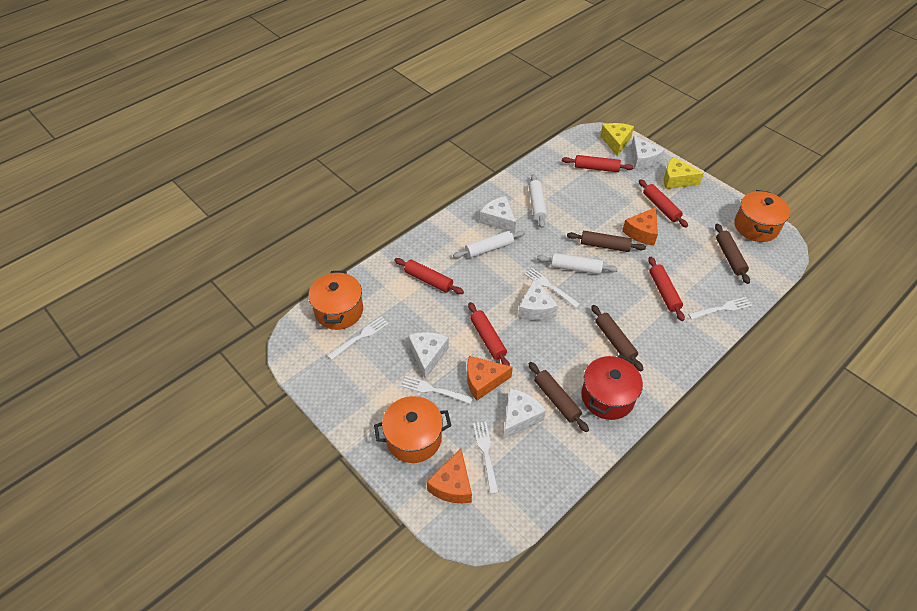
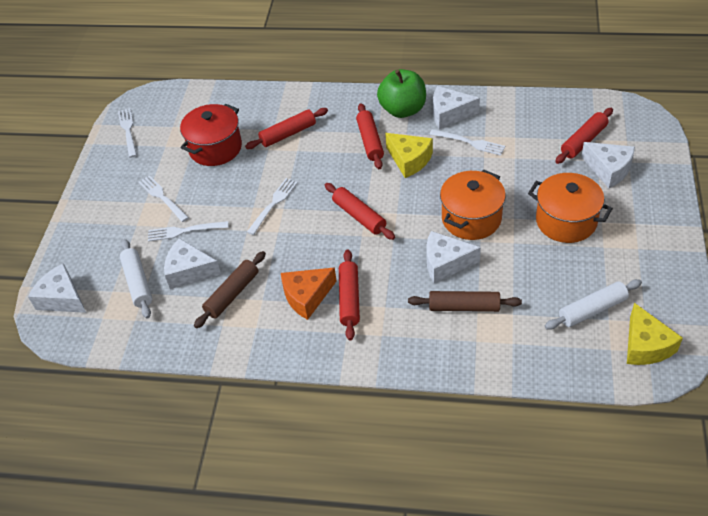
brown rolling pin: [529,362,589,432] [567,231,646,252] [591,305,644,371] [715,224,750,284] = 4 -> [194,251,266,328] [408,291,522,312] = 2
green apple: none = 0 -> [377,69,426,118] = 1
orange cheese: [427,448,472,503] [467,356,513,401] [622,207,658,245] = 3 -> [281,267,337,320] = 1
orange pot: [309,271,363,330] [374,396,451,463] [734,190,790,242] = 3 -> [440,170,506,240] [528,173,613,243] = 2
white rolling pin: [453,231,525,258] [529,174,547,228] [537,253,618,274] = 3 -> [120,239,152,319] [545,279,642,330] = 2

